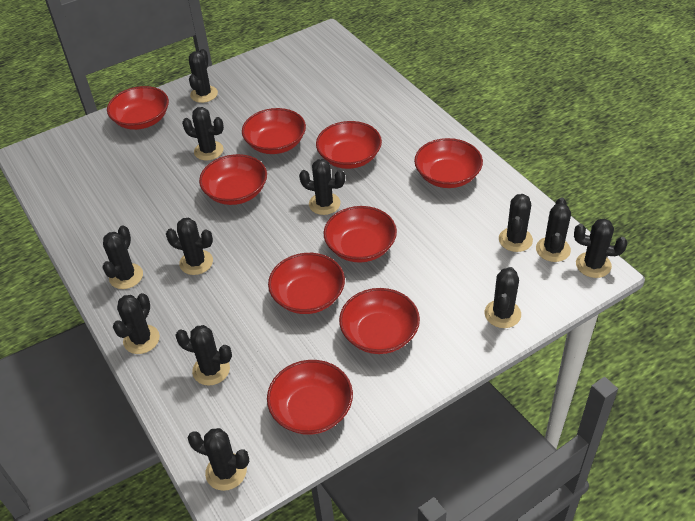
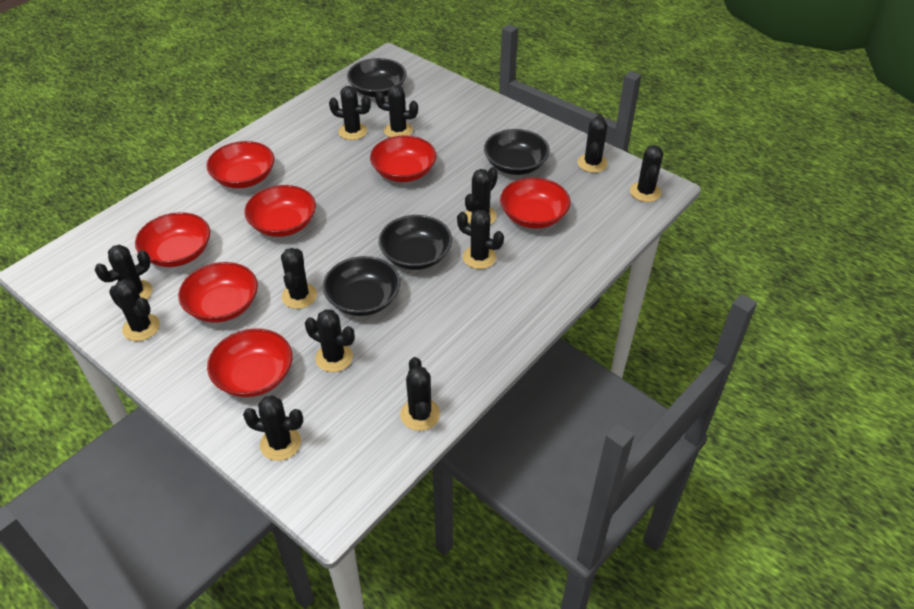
black bowl: none = 0 -> [323,256,400,316] [347,58,407,97] [379,215,452,270] [484,129,550,175] = 4
red bowl: [107,86,169,130] [199,154,267,205] [242,108,306,154] [267,360,353,435] [268,253,345,314] [316,121,382,169] [323,206,397,263] [339,288,420,354] [414,138,483,188] = 9 -> [135,212,210,267] [178,262,258,323] [206,141,274,188] [207,328,292,397] [244,185,316,237] [370,135,437,182] [500,177,570,229] = 7

